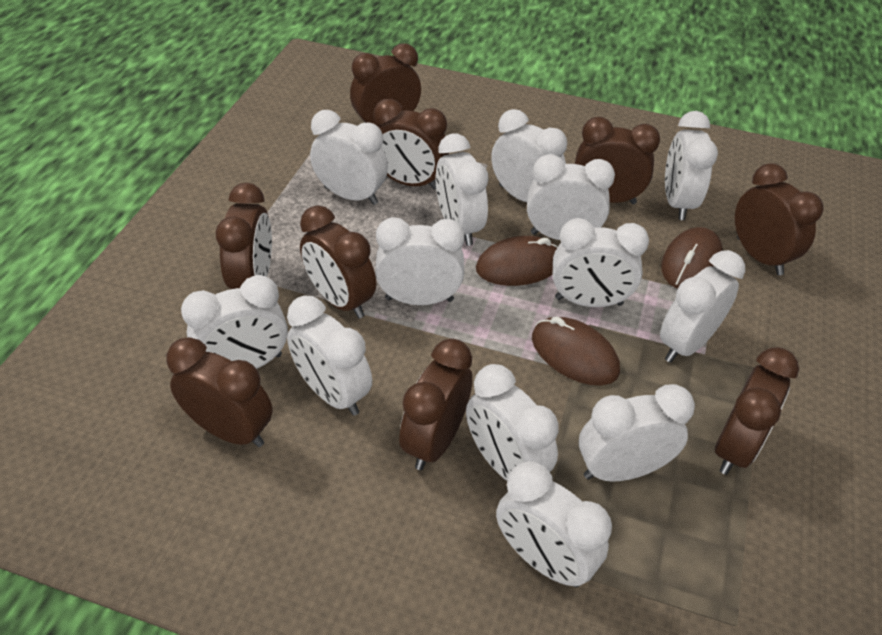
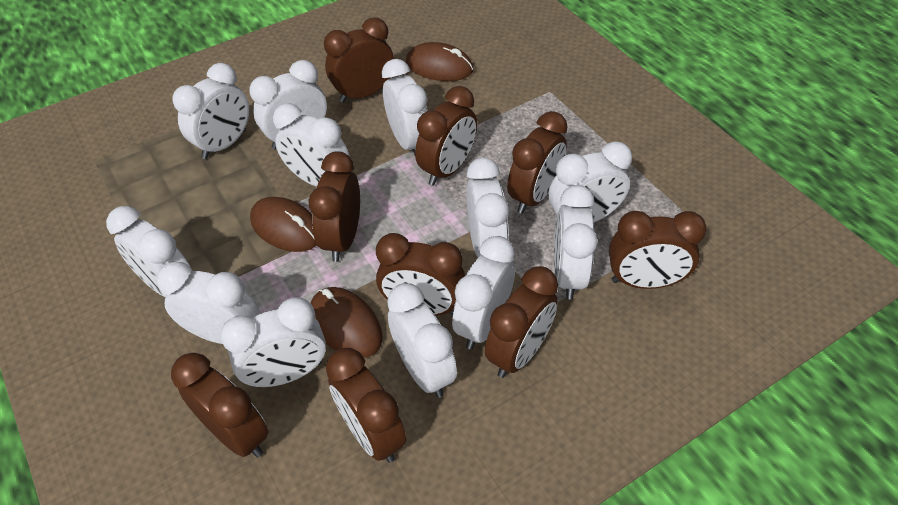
white clock: [181,275,288,369] [287,296,372,416] [310,110,388,205] [375,217,465,305] [436,134,489,246] [466,364,559,481] [491,109,567,202] [496,461,612,587] [527,154,615,240] [553,218,649,307] [579,384,695,482] [660,250,745,363] [665,111,718,220] = 13 -> [106,206,192,297] [157,262,259,344] [172,63,249,159] [220,297,326,387] [249,60,327,150] [273,103,349,187] [382,59,428,155] [387,283,457,398] [452,236,515,349] [466,158,509,257] [549,141,632,225] [554,185,598,299] = 12

